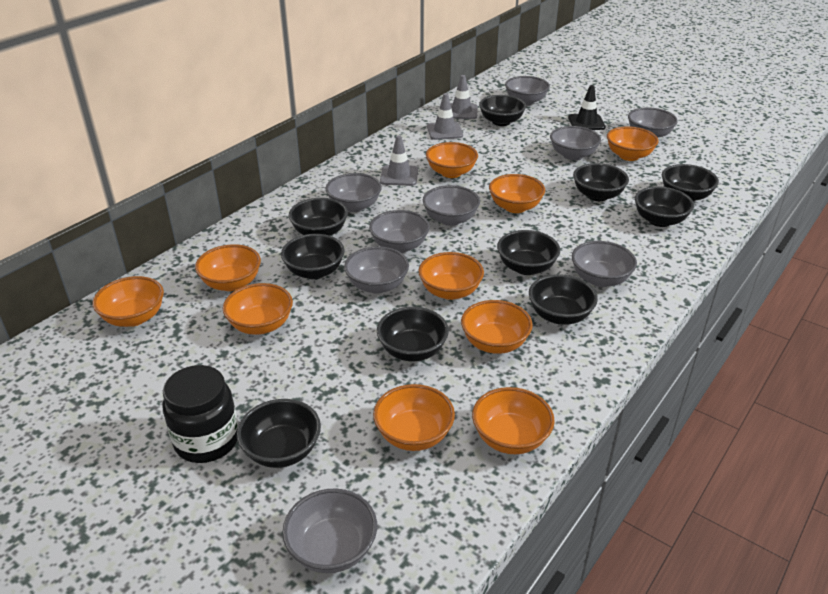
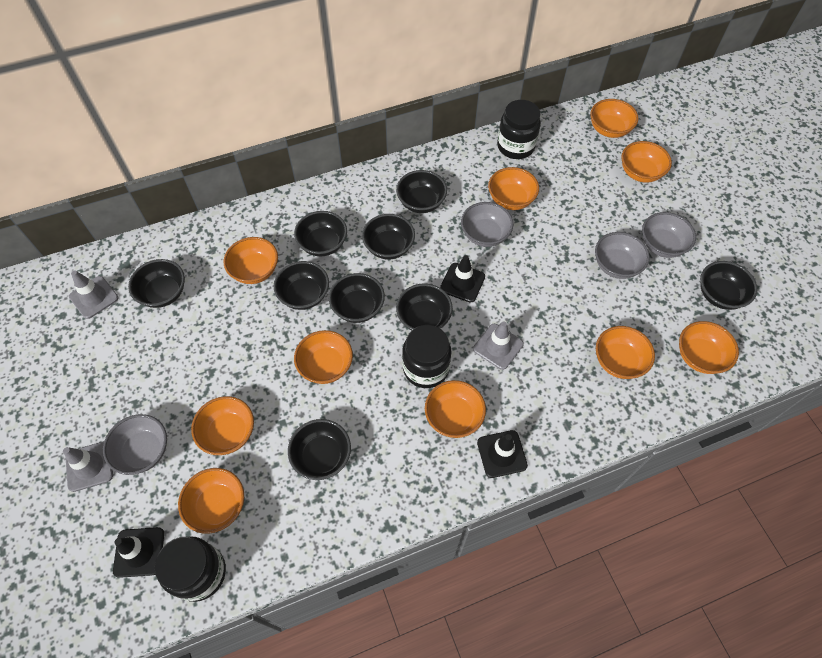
black bowl: [237,399,321,468] [281,234,345,279] [289,198,348,236] [377,307,449,361] [479,95,526,126] [497,230,560,275] [529,274,598,325] [573,163,629,201] [635,186,694,227] [662,164,719,202] = 10 -> [128,259,185,308] [274,261,329,310] [288,419,351,480] [294,211,347,256] [329,273,385,323] [362,214,415,259] [396,170,447,213] [396,283,453,331] [700,261,757,310] = 9
black jar: [163,365,238,463] = 1 -> [155,536,226,602] [402,325,451,388] [497,100,541,159] = 3
black traffic cone: [568,85,606,130] = 1 -> [113,527,164,578] [440,255,485,303] [477,430,528,478] = 3
grey bowl: [282,488,377,573] [325,173,382,212] [344,246,409,294] [369,210,430,253] [423,185,480,226] [505,76,550,105] [550,126,601,160] [572,241,637,287] [628,107,678,138] = 9 -> [103,414,167,475] [461,202,514,247] [595,232,650,279] [642,212,696,258] = 4

